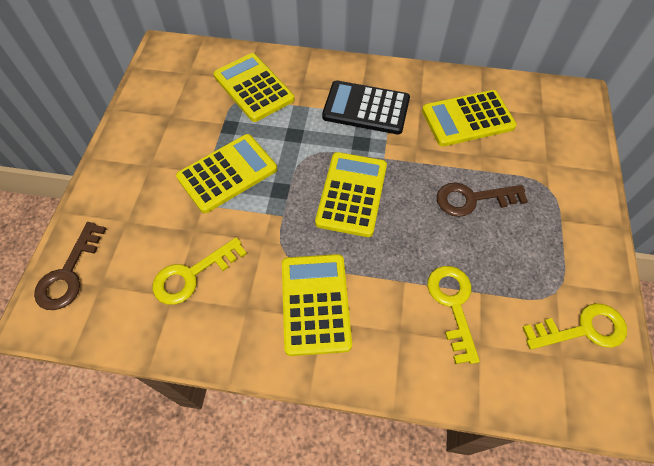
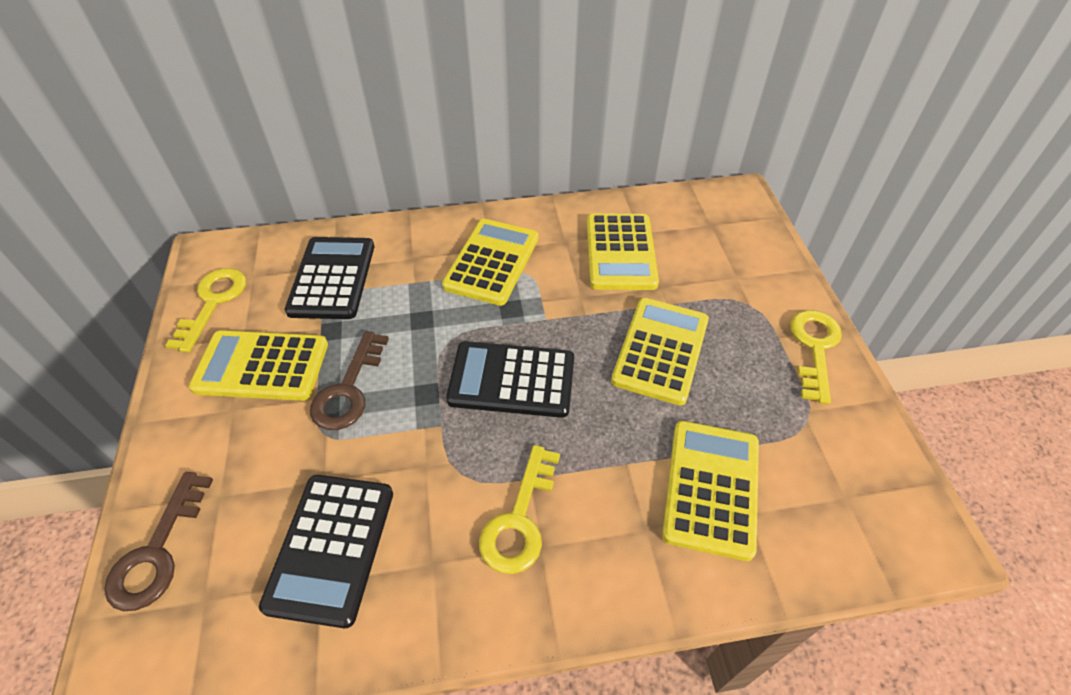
black calculator: [322,80,410,134] = 1 -> [259,475,393,628] [285,237,374,319] [446,341,574,418] = 3

